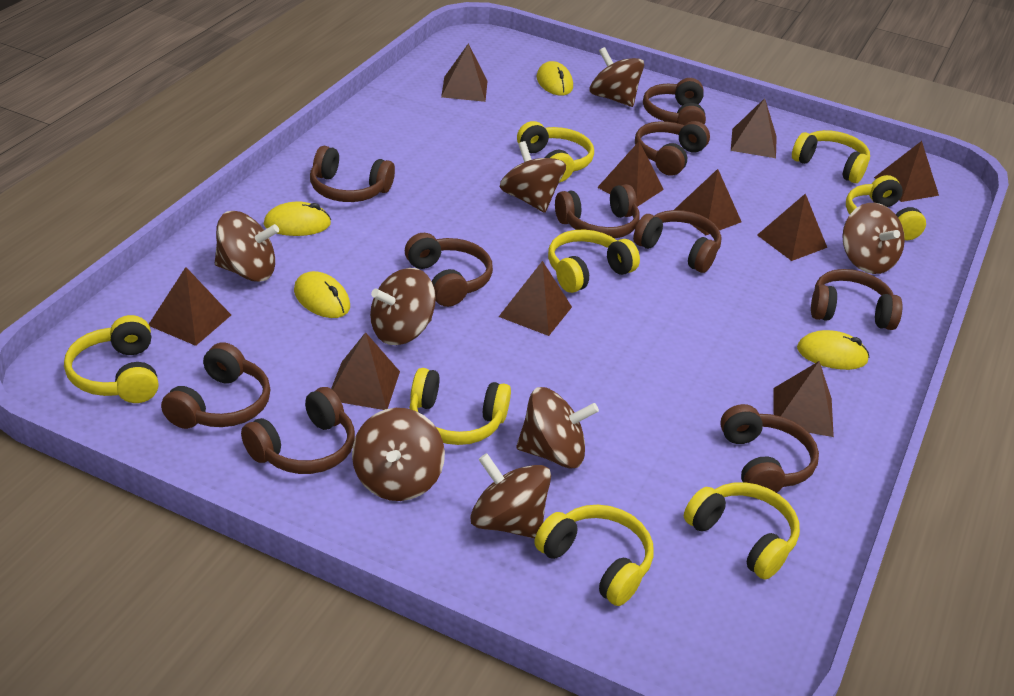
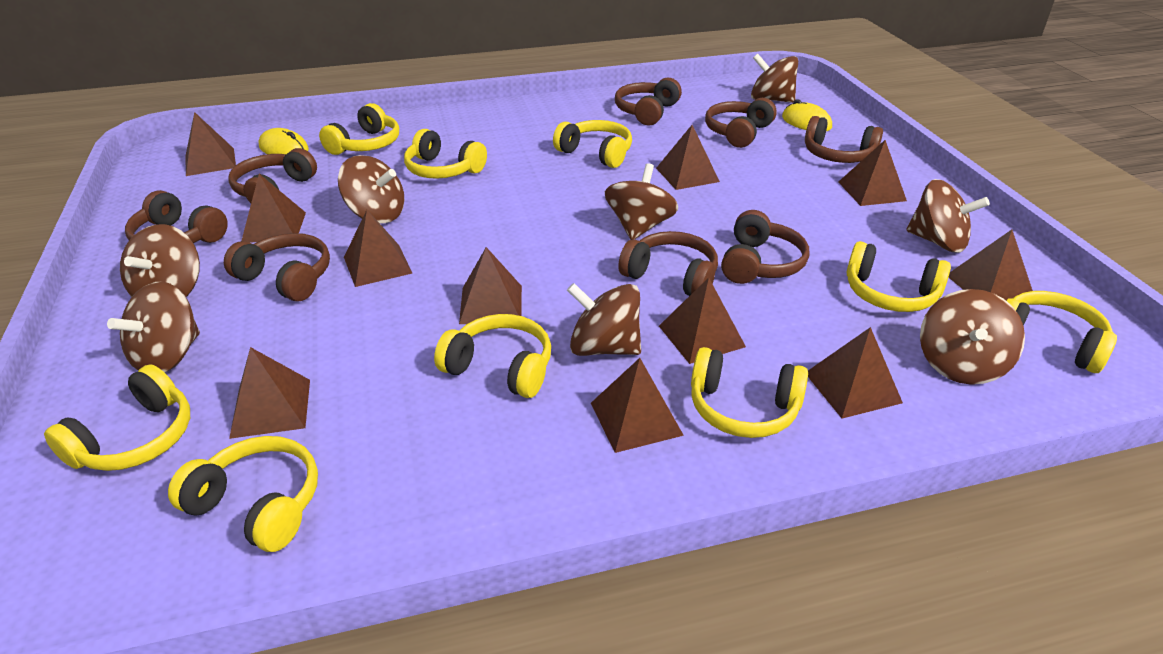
brown headphones: [161,342,271,429] [241,387,355,474] [310,146,395,202] [405,233,493,307] [555,184,640,239] [633,210,721,273] [635,121,710,176] [643,78,706,125] [720,404,819,493] [811,269,903,330] = 10 -> [125,190,228,243] [224,233,330,302] [228,148,317,203] [615,78,682,125] [618,231,718,296] [705,98,777,148] [721,210,809,284] [805,116,883,163] = 8
brown pyramid: [149,267,231,346] [331,332,400,410] [441,44,488,102] [499,261,572,336] [597,142,664,207] [674,169,742,235] [731,98,777,158] [757,193,827,261] [773,361,834,437] [874,141,939,202] = 10 -> [185,112,236,176] [229,347,310,439] [241,174,306,243] [344,210,412,287] [459,247,522,324] [591,358,684,453] [656,125,720,190] [659,278,746,364] [808,327,903,419] [839,140,907,206] [949,230,1033,300] = 11
yellow headphones: [64,315,159,403] [410,368,511,445] [517,121,594,182] [534,505,654,606] [548,229,640,293] [684,482,800,579] [792,130,870,183] [846,175,926,240] = 8 -> [44,365,190,471] [168,436,318,552] [319,103,399,155] [404,129,487,179] [434,314,551,398] [553,120,632,168] [691,347,808,438] [846,241,951,312] [1006,291,1117,373] = 9
yellow mouse: [264,201,331,236] [294,271,350,318] [537,61,573,96] [797,330,870,370] = 4 -> [258,128,309,154] [782,99,832,131] = 2

